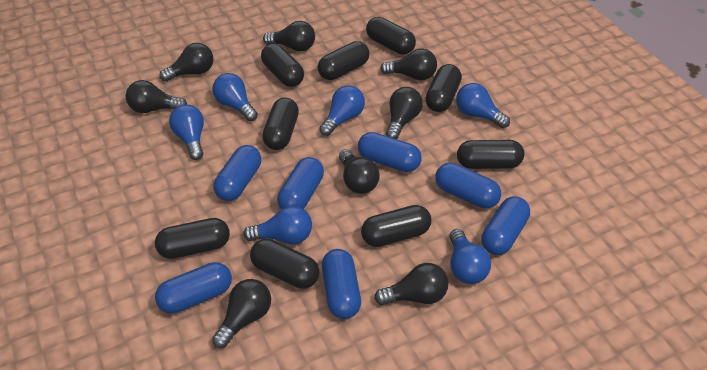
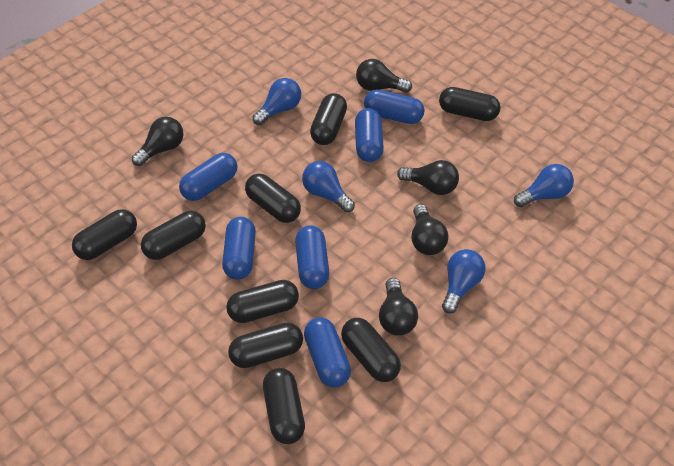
black light bulb: [126,80,187,113] [160,43,213,82] [212,279,271,348] [263,21,315,52] [339,149,380,194] [375,263,448,305] [380,49,437,80] [386,87,423,139] = 8 -> [132,117,184,166] [356,59,412,93] [379,278,418,336] [397,160,459,195] [411,204,449,255] = 5
blue capsule: [155,262,232,314] [214,145,261,201] [277,157,324,209] [322,249,361,319] [358,132,422,172] [435,163,501,208] [481,196,530,255] = 7 -> [179,153,237,201] [222,217,256,280] [295,225,329,289] [304,317,351,387] [355,108,384,162] [364,90,425,124] = 6
blue light bulb: [169,105,204,160] [212,73,258,121] [243,206,312,244] [319,85,365,136] [449,229,491,284] [456,83,510,128] = 6 -> [252,78,301,125] [302,161,355,213] [442,249,486,314] [514,164,574,207] = 4

